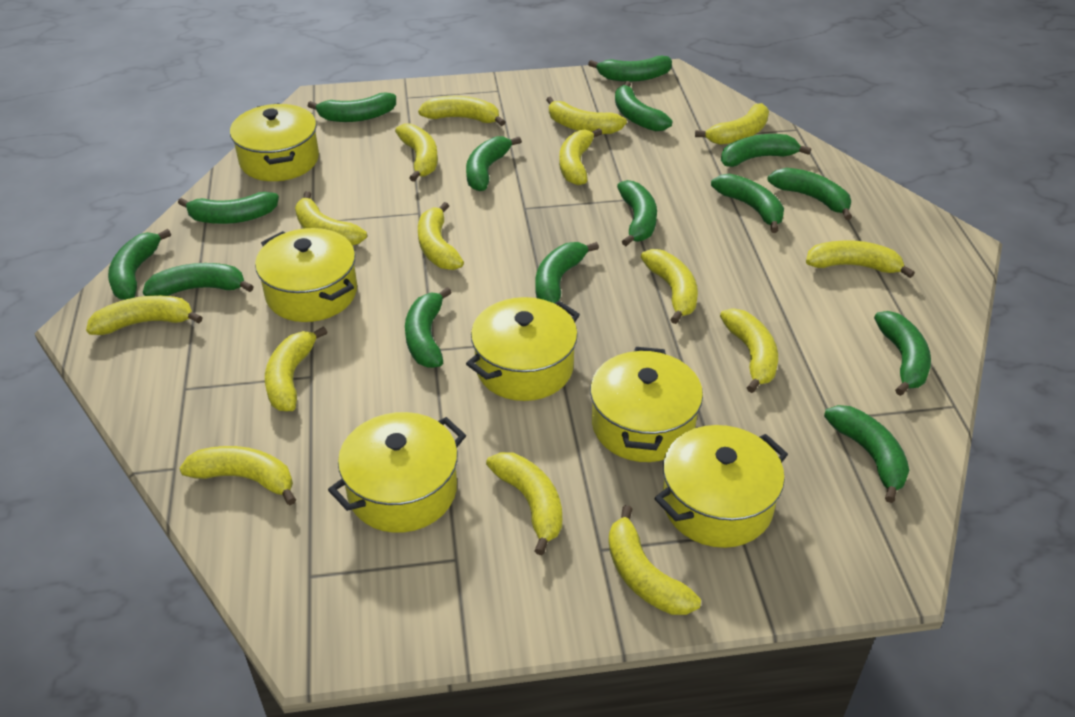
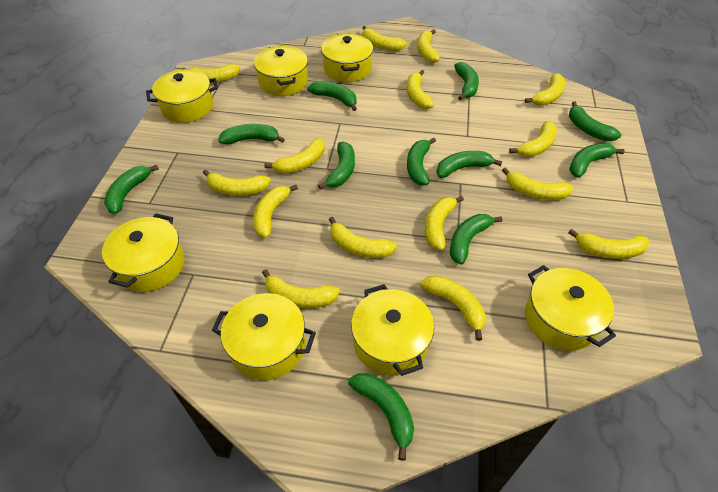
green banana: [108,229,171,300] [143,263,254,296] [178,192,279,224] [308,92,396,122] [405,287,452,368] [466,136,521,191] [536,242,599,303] [588,56,672,82] [615,81,672,131] [617,180,657,246] [711,174,784,233] [721,134,811,167] [767,168,852,220] [824,405,909,503] [874,311,931,396] = 15 -> [104,165,159,214] [218,124,285,144] [307,81,357,111] [318,142,355,189] [348,373,414,461] [407,138,436,185] [436,151,502,178] [450,214,502,265] [454,62,479,100] [569,101,621,141] [569,143,625,178] = 11
yellow pot: [230,103,319,181] [255,228,357,322] [328,412,466,533] [466,297,580,401] [590,347,703,462] [654,425,788,548] = 6 -> [102,214,184,292] [146,69,218,123] [212,293,316,380] [254,46,308,96] [321,34,373,82] [351,284,434,376] [525,265,616,351] = 7

